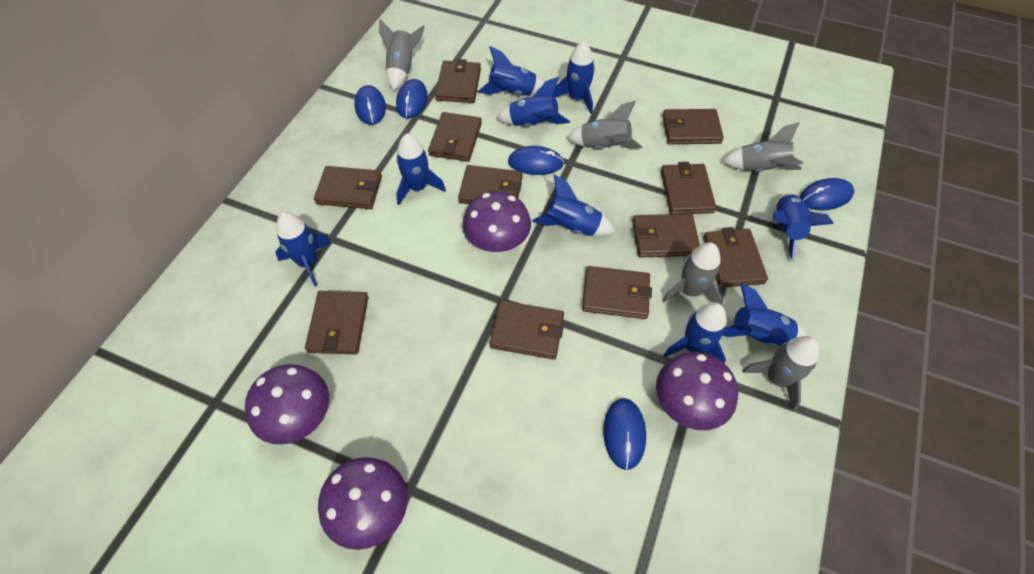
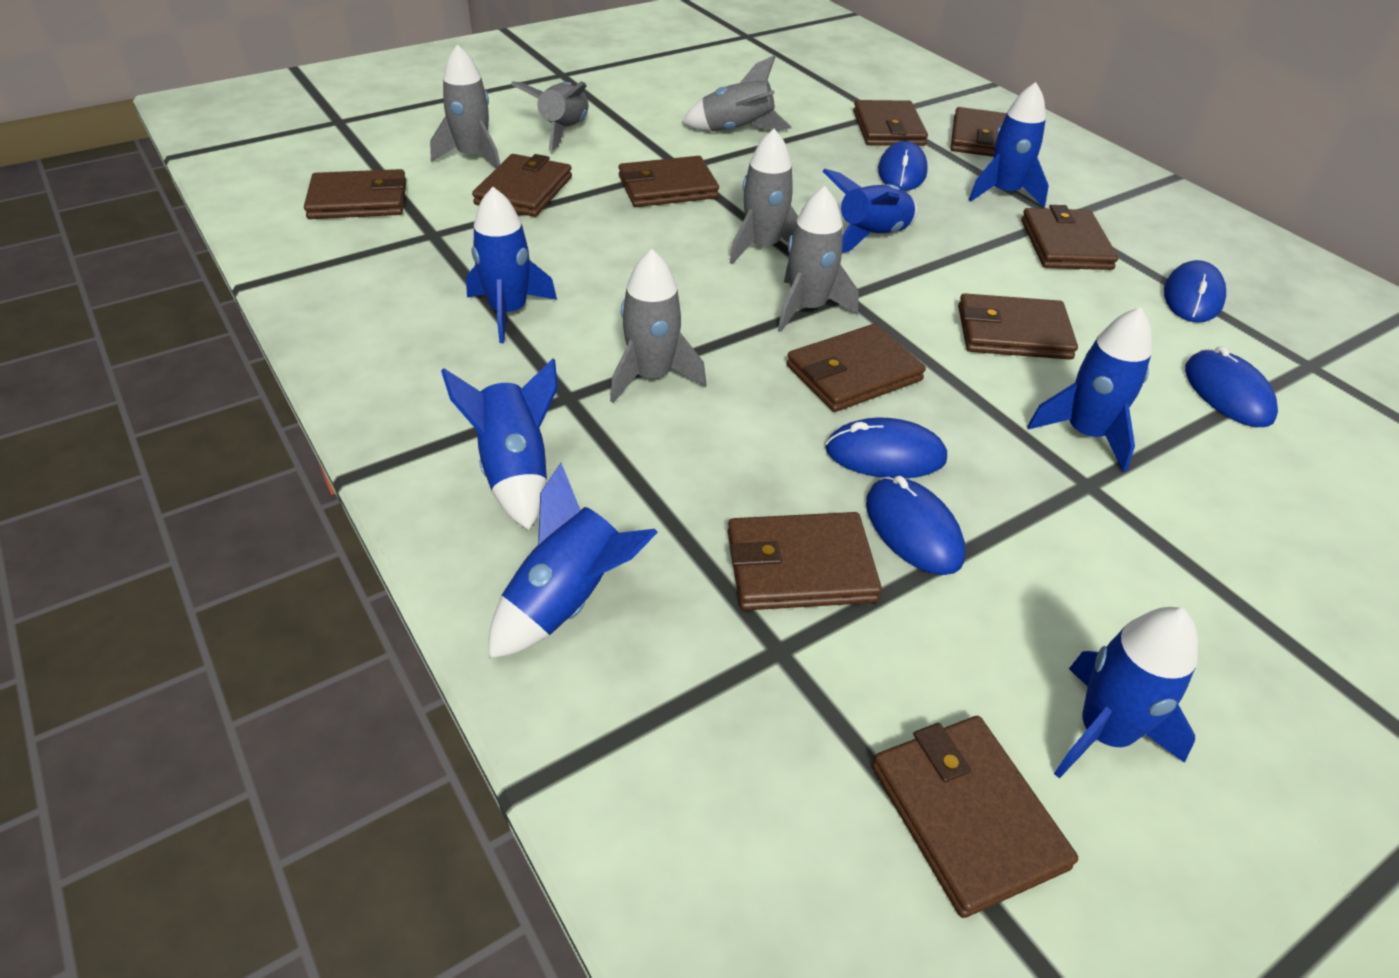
blue rocket: [275,212,331,287] [396,134,446,205] [478,46,545,96] [497,76,570,126] [532,174,615,236] [553,41,595,114] [663,302,727,363] [722,283,806,346] [773,193,834,261] = 9 -> [441,358,558,530] [466,187,557,343] [489,463,658,658] [822,169,919,253] [969,82,1049,207] [1027,307,1152,472] [1054,607,1198,779] = 7
brown wallet: [305,291,368,354] [314,166,382,209] [428,112,482,162] [435,59,481,103] [458,165,523,204] [490,301,564,360] [582,266,652,319] [632,214,700,257] [661,162,716,214] [662,109,724,144] [703,227,768,288] = 11 -> [304,169,406,219] [472,154,572,217] [619,156,719,207] [728,512,882,611] [787,324,926,412] [853,100,928,146] [872,716,1078,918] [951,107,1007,157] [958,293,1078,360] [1021,205,1118,270] = 10
grey rocket: [379,19,425,90] [567,101,643,149] [662,242,722,304] [722,122,803,172] [742,336,819,411] = 5 -> [430,44,500,168] [511,81,589,151] [610,249,706,403] [682,55,791,131] [730,129,798,264] [778,186,859,332] = 6
purple mushroom: [245,364,329,445] [318,457,408,550] [462,191,531,252] [656,352,738,430] = 4 -> none = 0

